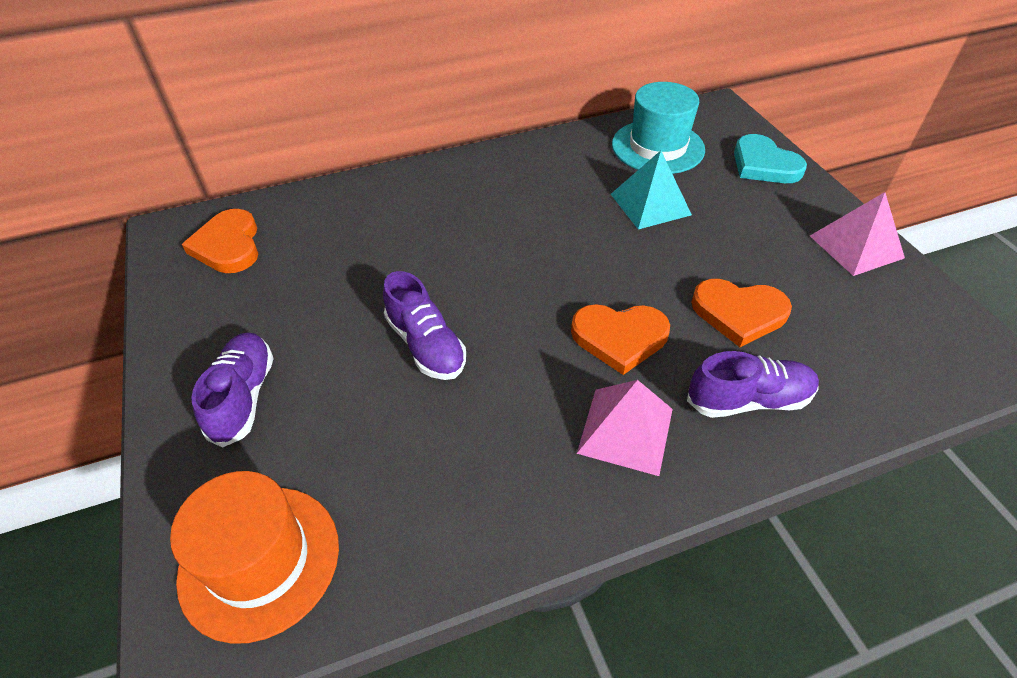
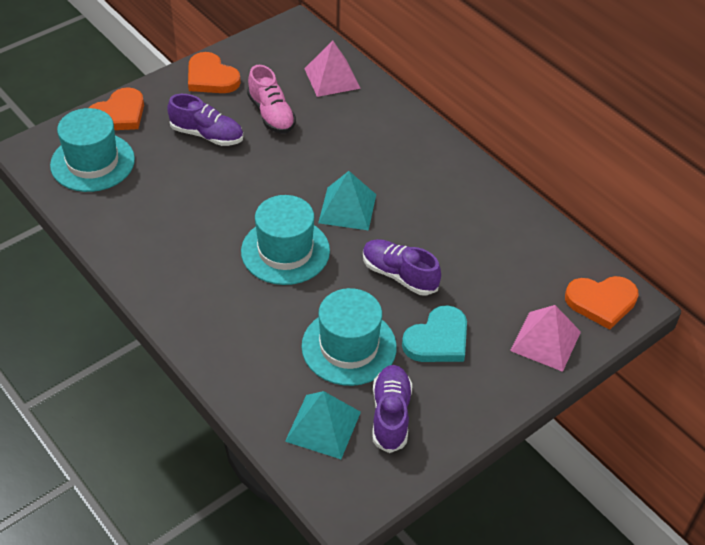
orange hat: [170,471,339,644] = 1 -> none = 0
pink shoe: none = 0 -> [247,65,296,133] = 1
turquoise hat: [612,82,705,174] = 1 -> [50,108,135,192] [241,195,330,285] [301,288,397,386] = 3
turquoise pyramid: [611,151,692,229] = 1 -> [285,391,361,459] [318,171,376,230] = 2

